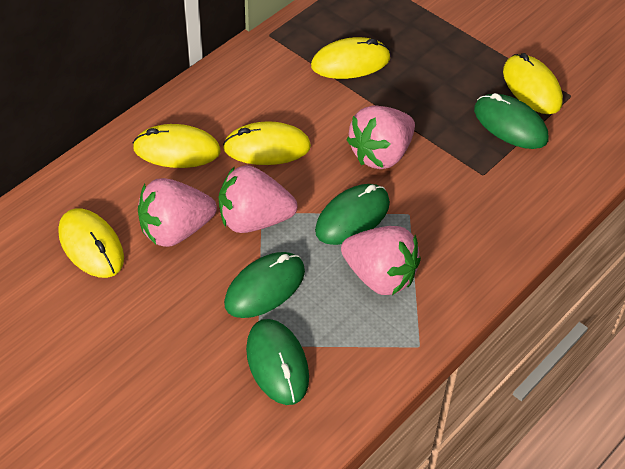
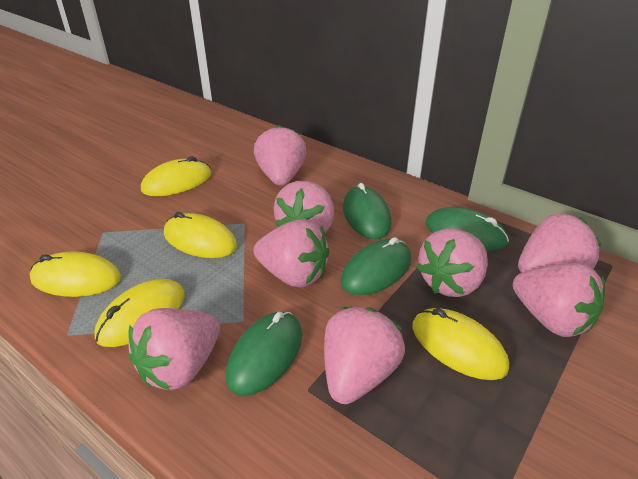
pink strawberry: [138,178,217,247] [219,165,298,233] [341,226,421,295] [346,105,415,169] = 4 -> [128,308,220,390] [253,219,330,288] [254,125,307,185] [274,181,334,233] [324,307,405,404] [416,229,488,297] [513,263,605,337] [518,213,601,273] = 8

